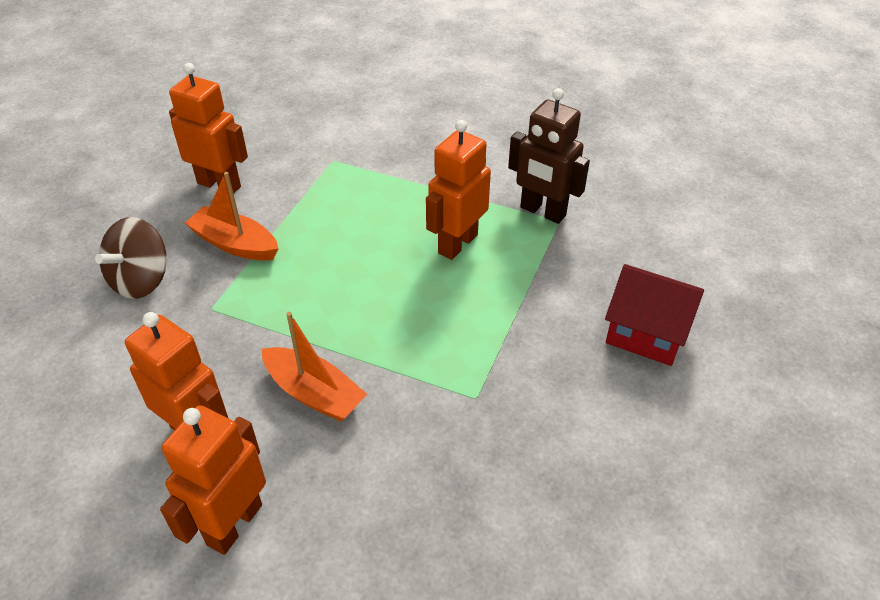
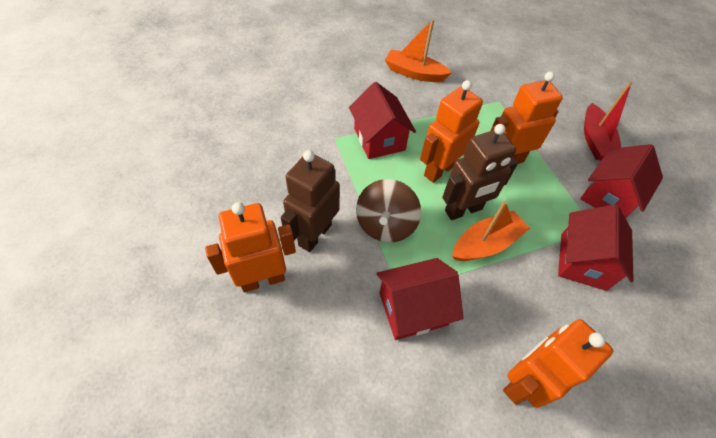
brown robot: [508,88,590,224] = 1 -> [281,150,340,252] [442,124,518,220] = 2
red boat: none = 0 -> [584,81,633,160] = 1
red house: [605,264,704,366] = 1 -> [349,82,416,159] [377,258,464,340] [558,204,634,291] [580,144,663,218] = 4

